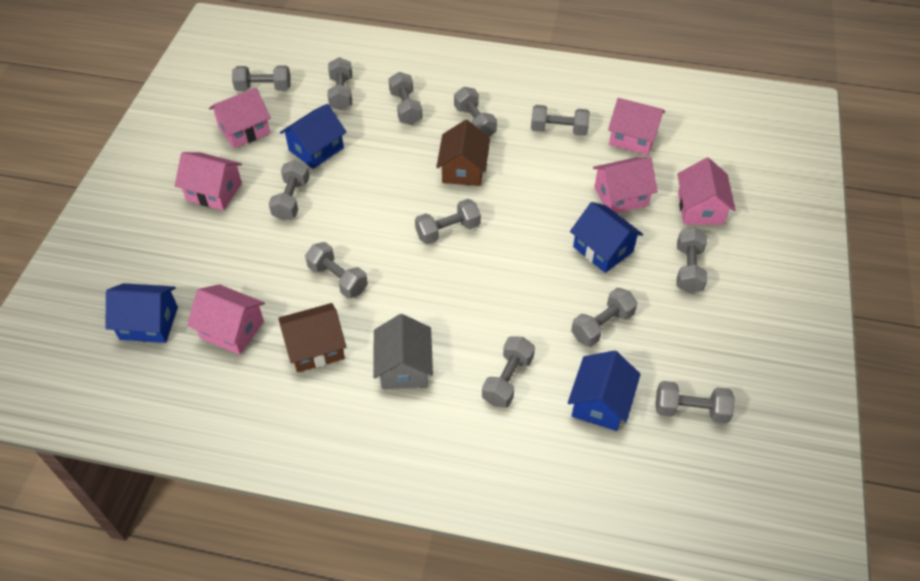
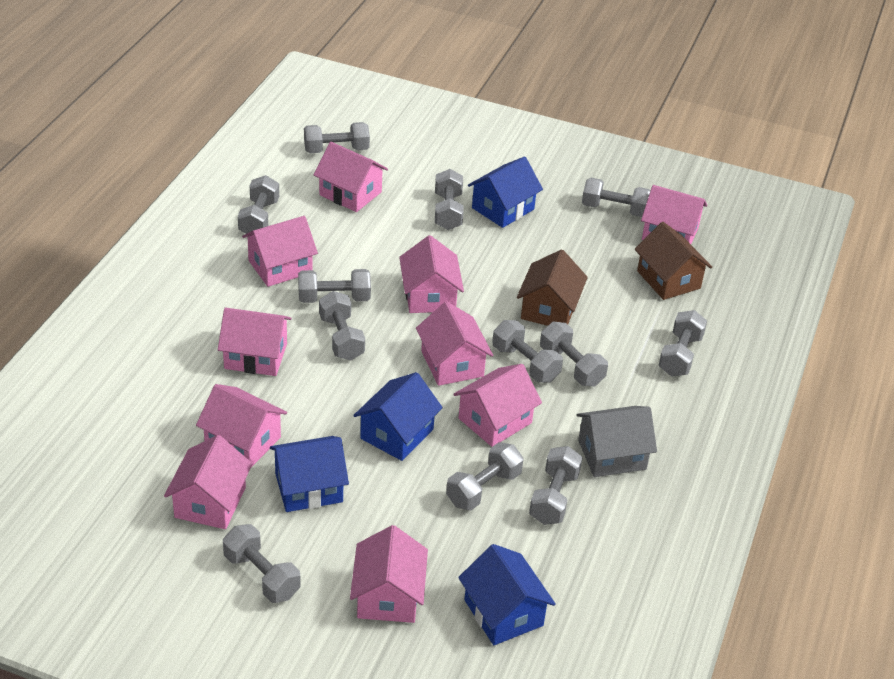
pink house: [175,152,242,210] [187,284,265,355] [209,88,271,148] [593,157,658,213] [608,98,665,155] [677,158,736,225] = 6 -> [164,435,252,529] [196,384,287,466] [218,308,291,376] [242,216,318,287] [314,142,388,212] [350,525,428,623] [399,235,464,313] [416,301,493,386] [453,364,542,447] [641,185,707,244] = 10

